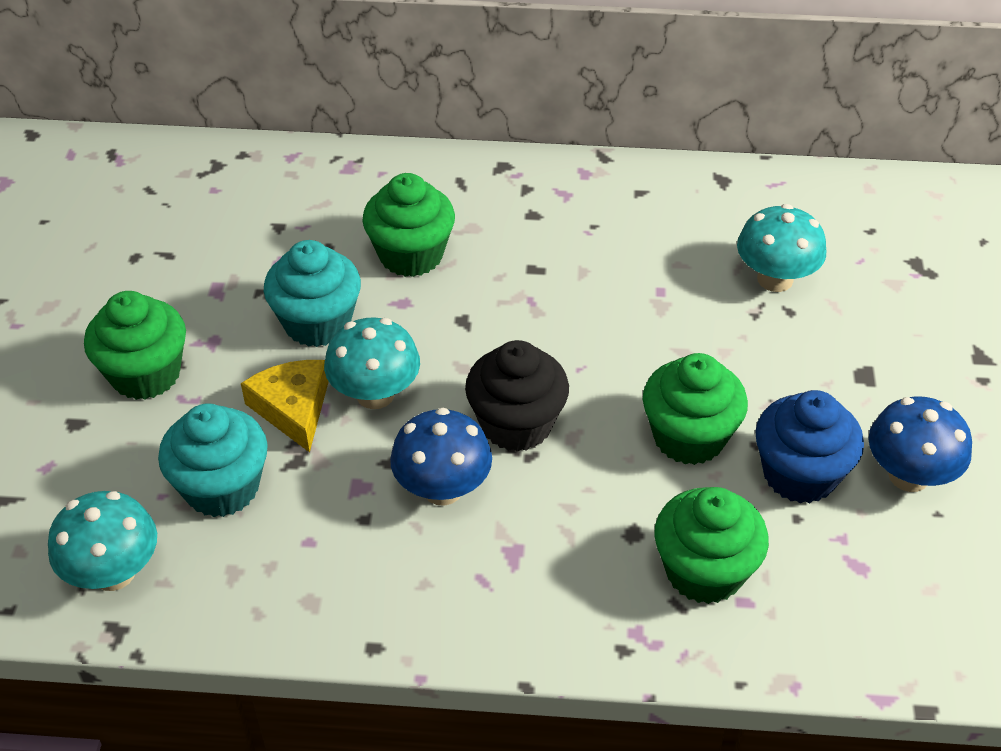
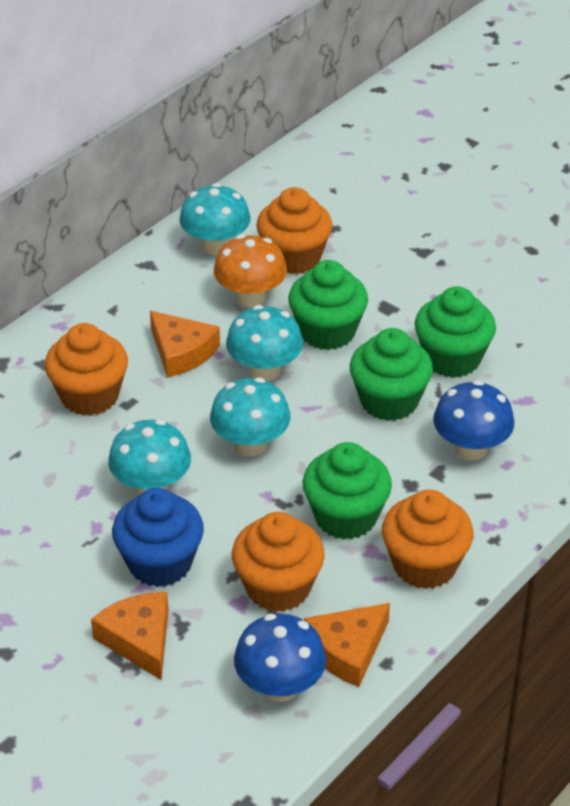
black cupcake: [465,340,569,452] = 1 -> none = 0
orange cheese: none = 0 -> [91,592,169,680] [150,311,220,378] [304,603,390,687] = 3
orange cupcake: none = 0 -> [45,323,128,416] [232,512,325,612] [256,187,333,274] [382,490,474,589] = 4
orange mushroom: none = 0 -> [214,235,287,307] = 1
turquoise cupcake: [158,403,268,517] [264,240,361,347] = 2 -> none = 0
turquoise mushroom: [48,491,157,591] [324,317,420,409] [737,204,826,292] = 3 -> [108,419,191,495] [180,183,251,255] [210,377,291,457] [226,305,303,381] = 4
yellow cheese: [241,360,329,452] = 1 -> none = 0

